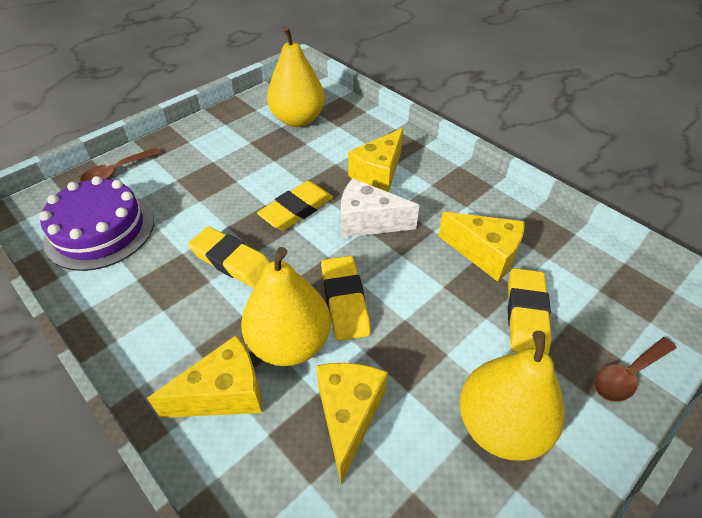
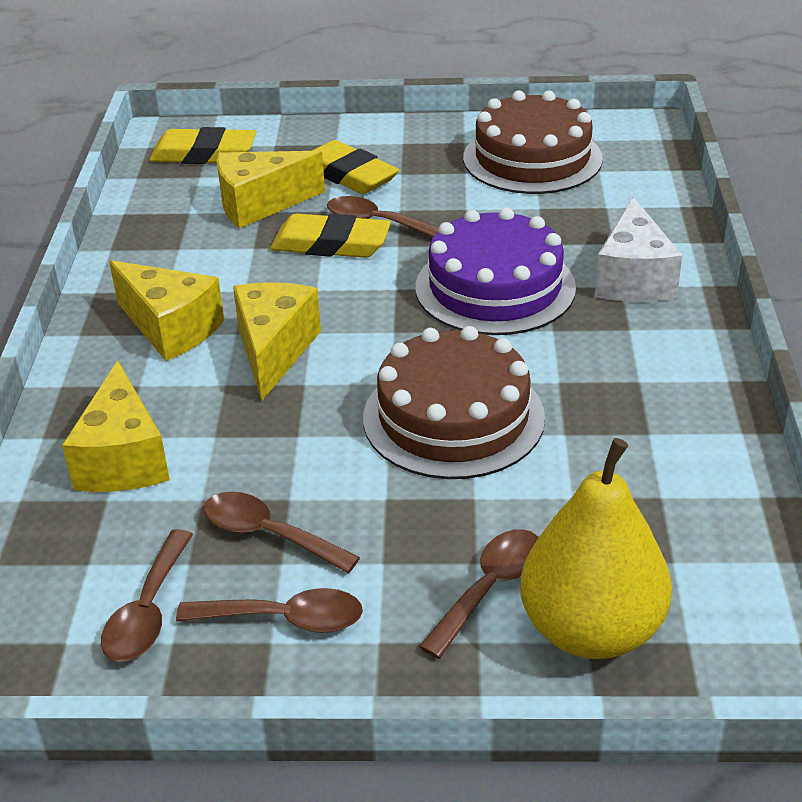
brown cake: none = 0 -> [363,326,545,479] [463,91,603,194] = 2
brown spoon: [80,148,161,182] [593,337,677,402] = 2 -> [101,529,193,662] [176,588,363,633] [204,491,360,573] [327,196,439,237] [419,529,539,659] = 5
yellow eraser: [188,226,270,288] [257,181,333,230] [321,256,371,341] [508,268,552,354] = 4 -> [149,127,256,164] [271,213,391,258] [312,140,399,194] = 3
yellow pear: [241,247,331,366] [267,26,325,127] [460,331,565,461] = 3 -> [520,438,672,659] = 1

